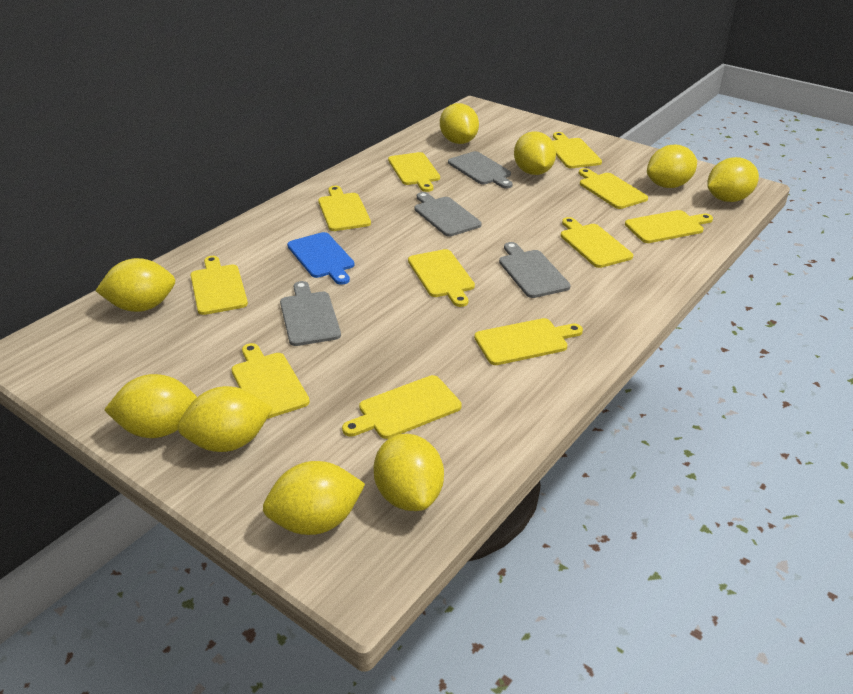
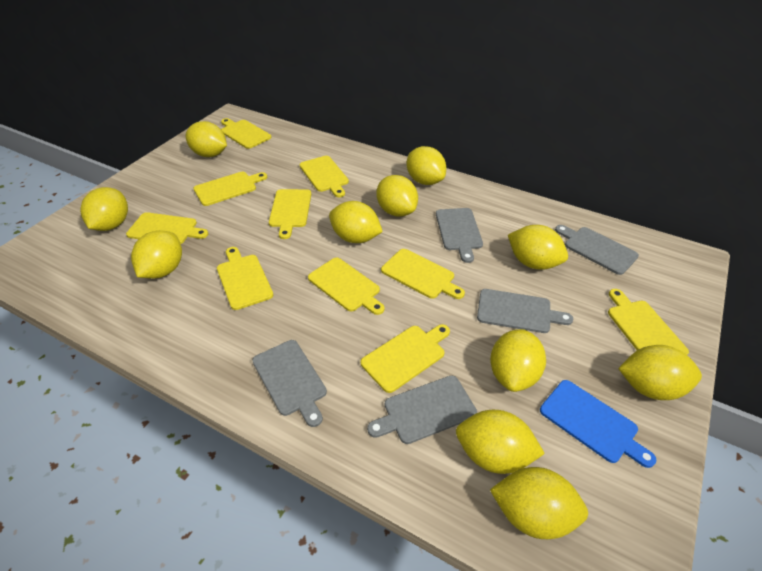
grey cutting board: [280,281,341,346] [415,192,482,236] [448,151,513,188] [499,242,570,298] = 4 -> [252,340,327,427] [367,375,477,444] [436,208,483,263] [477,289,573,333] [555,225,639,275] = 5
yellow cutting board: [191,256,248,315] [232,343,310,419] [318,186,371,231] [342,375,462,439] [388,152,440,192] [408,249,475,307] [474,318,583,365] [552,132,602,168] [561,217,633,268] [579,168,648,209] [625,210,713,243] = 11 -> [126,212,208,244] [194,172,267,206] [217,247,273,310] [221,118,271,149] [269,189,311,239] [299,156,349,197] [308,257,385,315] [361,324,450,393] [381,249,465,299] [608,289,689,355] = 10
yellow lemon: [95,258,175,312] [104,374,197,438] [178,386,273,452] [263,461,365,535] [374,434,444,511] [440,103,479,144] [514,131,556,175] [647,145,697,188] [708,157,759,202] = 9 -> [80,187,128,231] [131,230,182,279] [186,121,227,157] [329,201,383,243] [376,175,418,217] [406,146,446,185] [456,410,545,474] [490,329,546,392] [490,467,588,539] [508,225,568,270] [618,345,702,400] = 11

